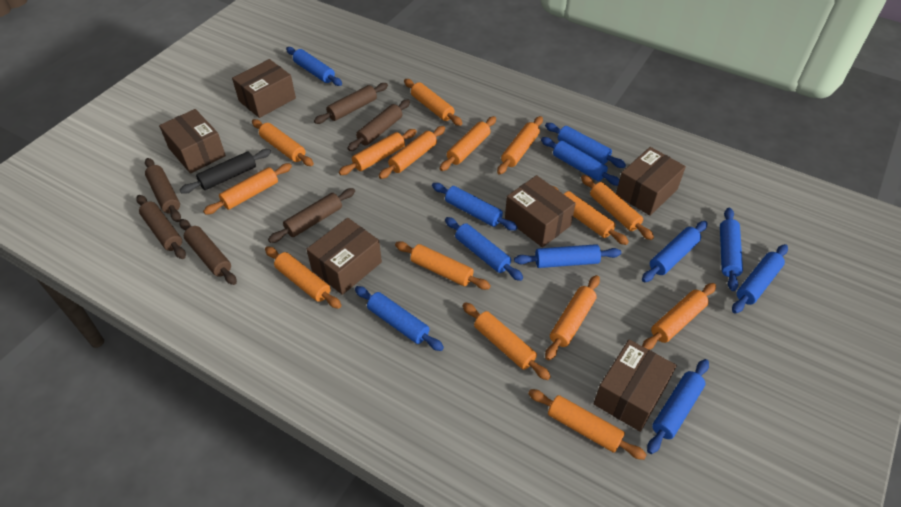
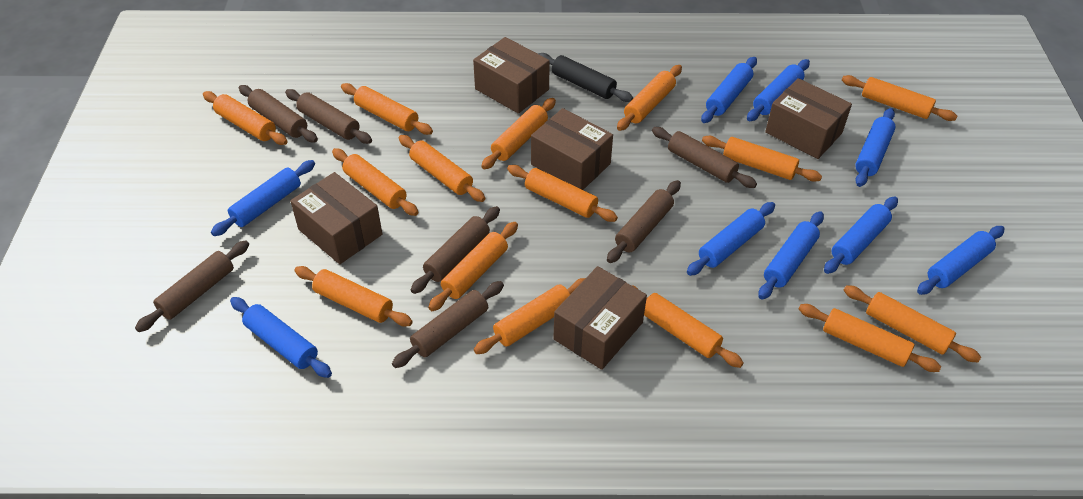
blue rolling pin: [286,47,342,86] [355,286,444,351] [432,183,518,231] [445,217,523,281] [514,244,621,268] [541,137,620,186] [545,123,626,168] [642,221,708,282] [647,359,709,454] [720,208,743,291] [732,244,788,314] = 11 -> [211,160,315,236] [230,297,332,378] [687,202,775,276] [701,57,757,123] [747,59,810,121] [758,211,824,300] [824,197,898,274] [855,108,895,187] [917,226,1005,295] = 9
brown box: [159,109,226,174] [232,59,296,118] [306,218,382,295] [505,175,576,247] [593,340,677,432] [616,147,686,216] = 6 -> [290,172,382,264] [473,37,550,114] [531,108,613,190] [553,266,647,370] [765,78,852,159] = 5
brown rolling pin: [136,195,186,259] [145,158,181,222] [179,219,237,285] [268,188,355,243] [314,83,388,124] [347,100,410,151] = 6 -> [135,240,249,332] [239,85,318,142] [285,89,372,144] [392,281,504,368] [411,206,500,294] [607,180,681,263] [652,127,757,188] = 7

